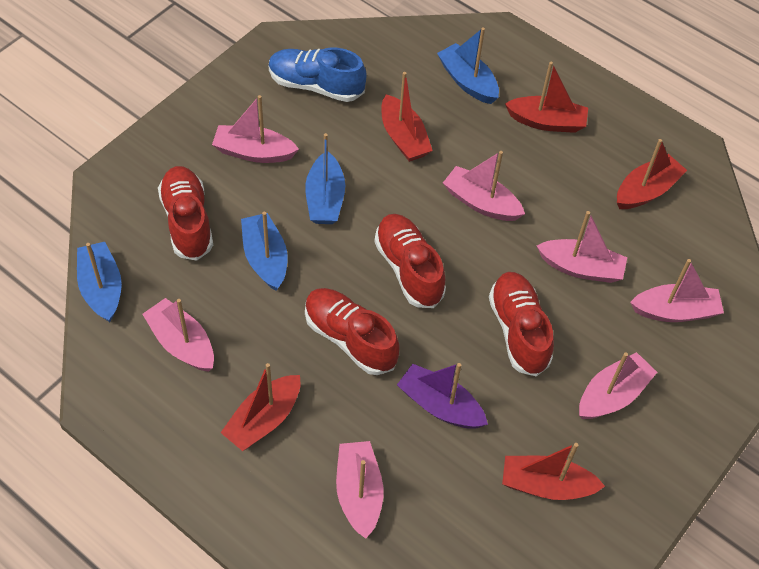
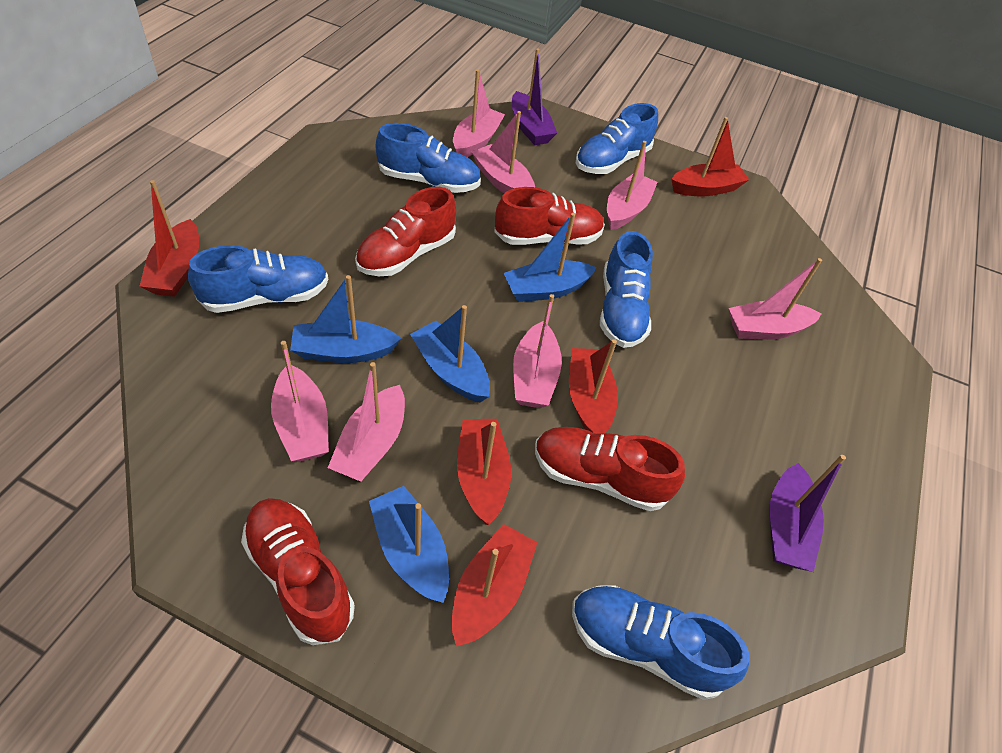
blue shoe: [269,47,367,102] = 1 -> [188,245,328,313] [376,123,481,193] [572,586,749,700] [576,103,658,174] [600,231,653,348] = 5
purple boat: [397,363,488,429] = 1 -> [512,48,557,145] [770,455,846,572] = 2

